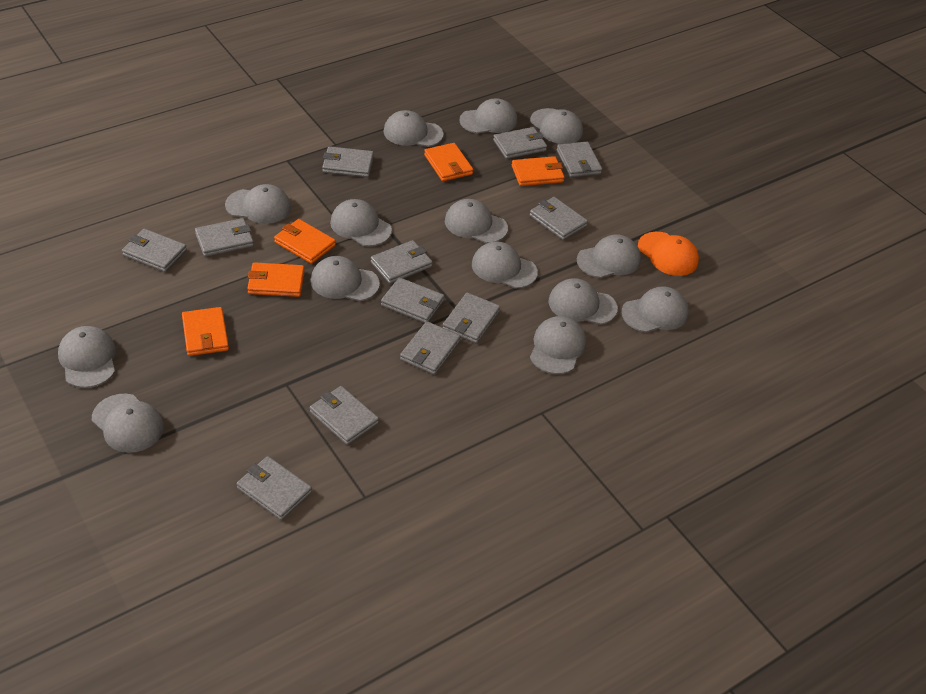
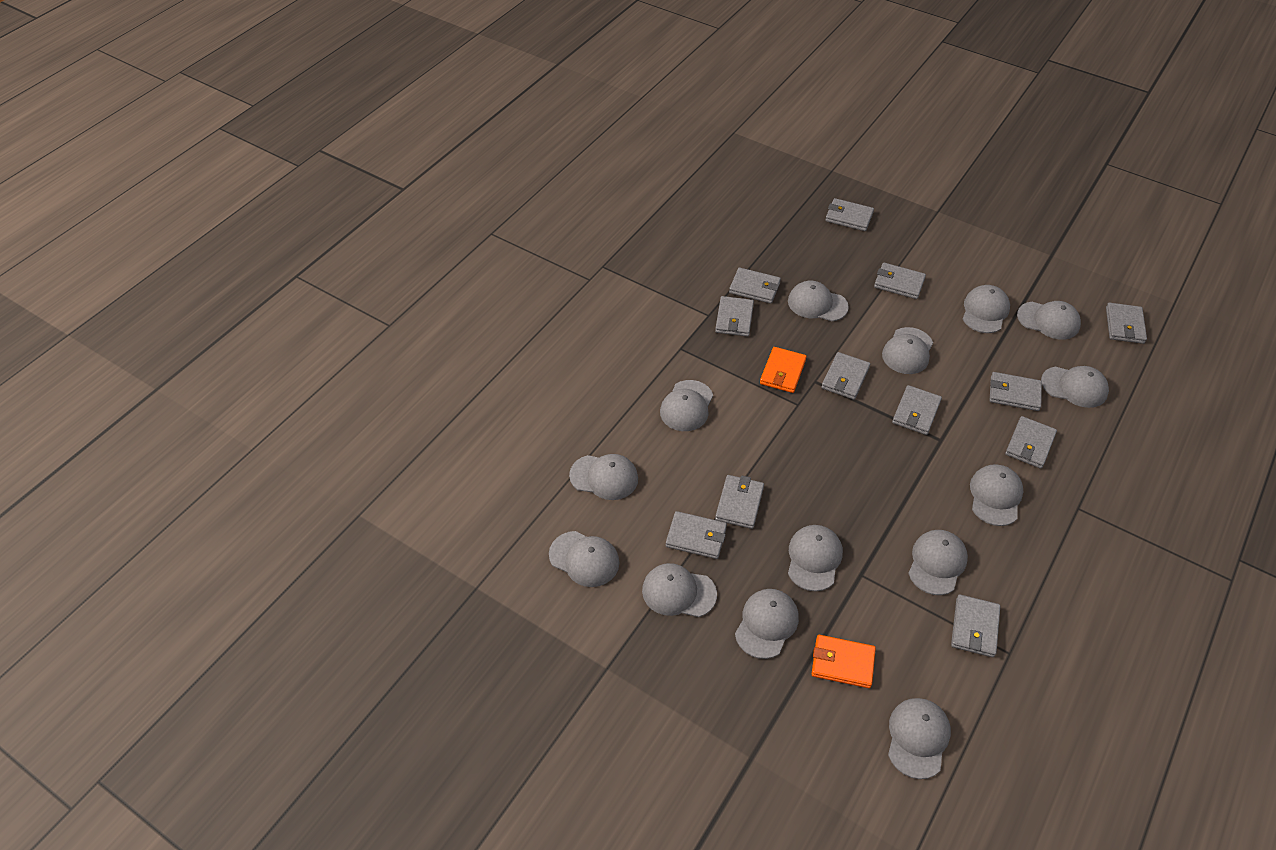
orange cap: [638,232,699,276] = 1 -> none = 0
orange wallet: [182,307,229,356] [247,262,304,297] [274,219,336,264] [424,143,473,181] [512,156,565,186] = 5 -> [760,347,807,393] [812,635,876,688] = 2

